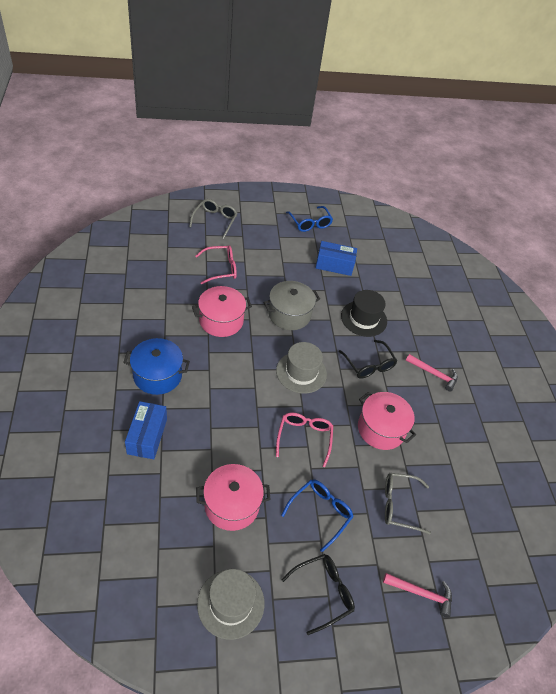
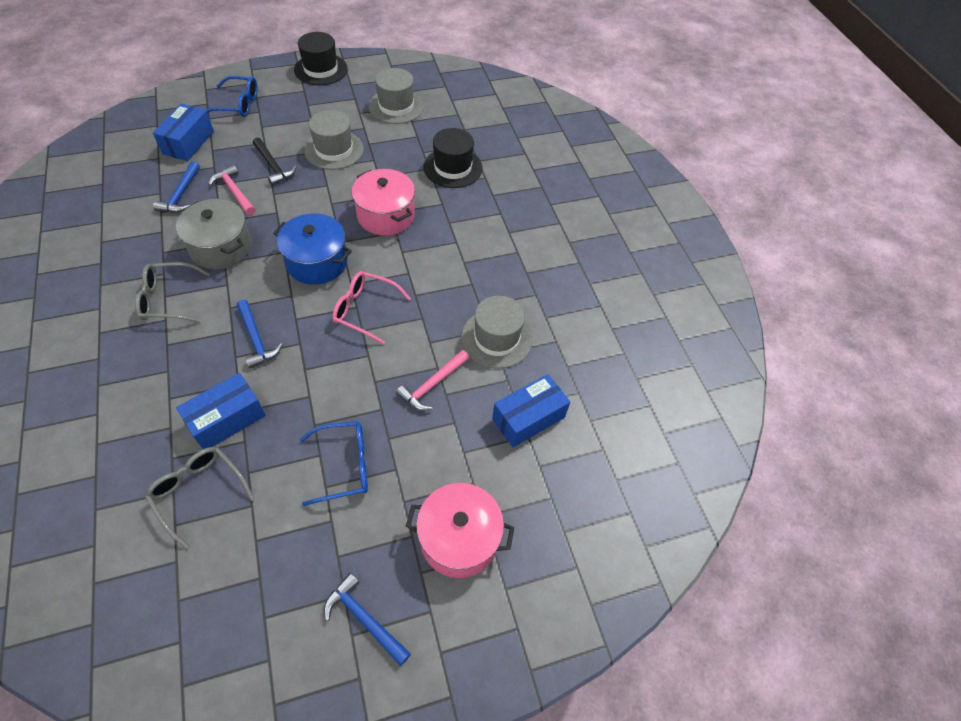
black glasses: [281,554,355,635] [339,340,397,378] = 2 -> none = 0
black hammer: none = 0 -> [253,137,296,186] = 1
black hat: [341,290,387,337] = 1 -> [294,32,348,85] [423,128,483,188] = 2
blue box: [125,401,167,459] [316,241,357,276] = 2 -> [153,103,214,161] [176,373,266,449] [492,374,570,448] = 3
blue hammer: none = 0 -> [153,161,200,213] [237,300,283,369] [324,573,411,666] = 3
grey hat: [197,569,264,640] [276,342,327,394] = 2 -> [304,110,364,170] [369,68,424,124] [461,296,533,369] = 3
pink glasses: [195,245,237,284] [276,413,333,467] = 2 -> [332,271,411,345] = 1
pink pot: [192,286,252,337] [196,464,271,531] [358,392,416,450] = 3 -> [352,169,415,236] [406,483,514,578] = 2

